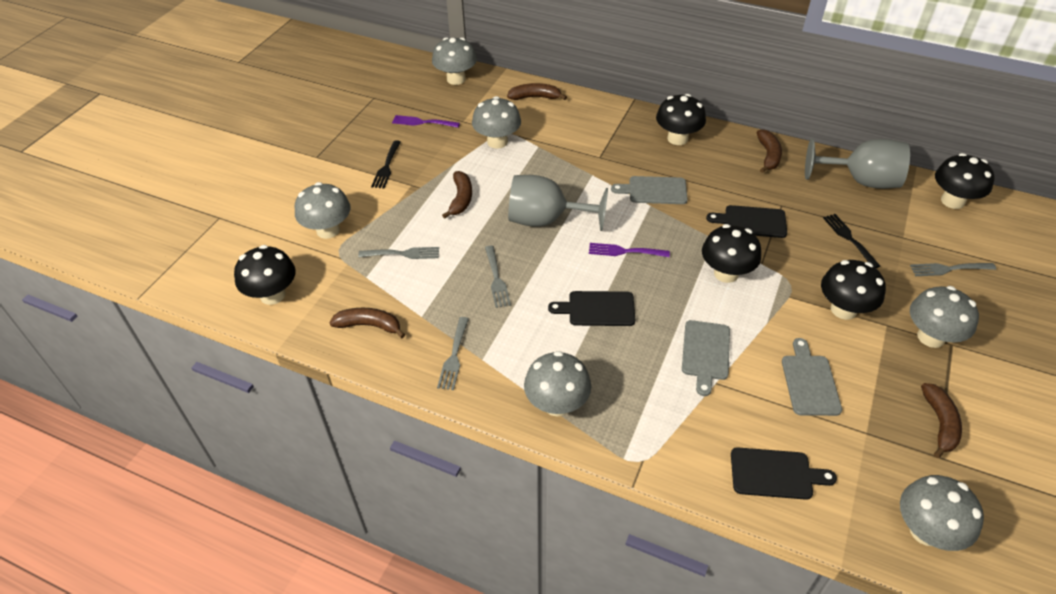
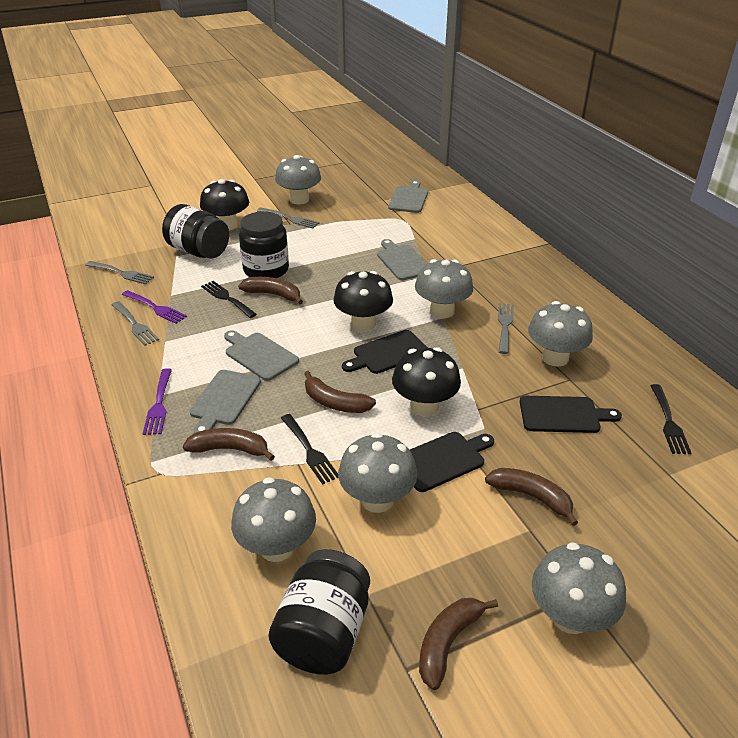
black fork: [371,140,401,189] [823,214,880,268] = 2 -> [201,281,257,318] [281,414,338,485] [650,384,691,454] = 3
black jar: none = 0 -> [162,204,229,259] [239,211,289,279] [268,549,370,675] = 3
black mushroom: [234,245,296,305] [656,94,706,145] [702,224,761,283] [821,260,886,320] [935,153,995,209] = 5 -> [200,179,249,230] [333,271,393,331] [392,347,461,416] = 3
grey cutting board: [611,176,688,204] [682,320,730,396] [782,338,842,416] = 3 -> [190,370,261,433] [224,330,299,381] [377,239,427,280] [388,180,428,213] = 4
grey goblet: [508,175,608,231] [805,139,910,189] = 2 -> none = 0

